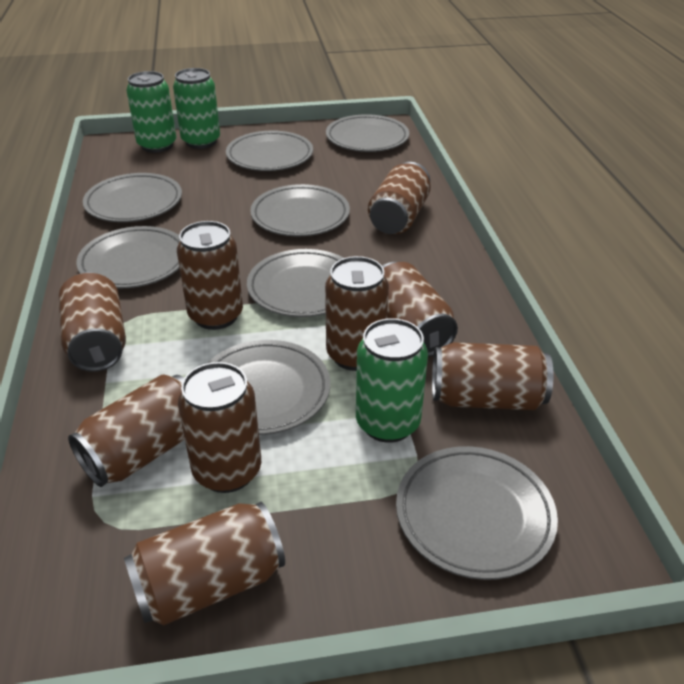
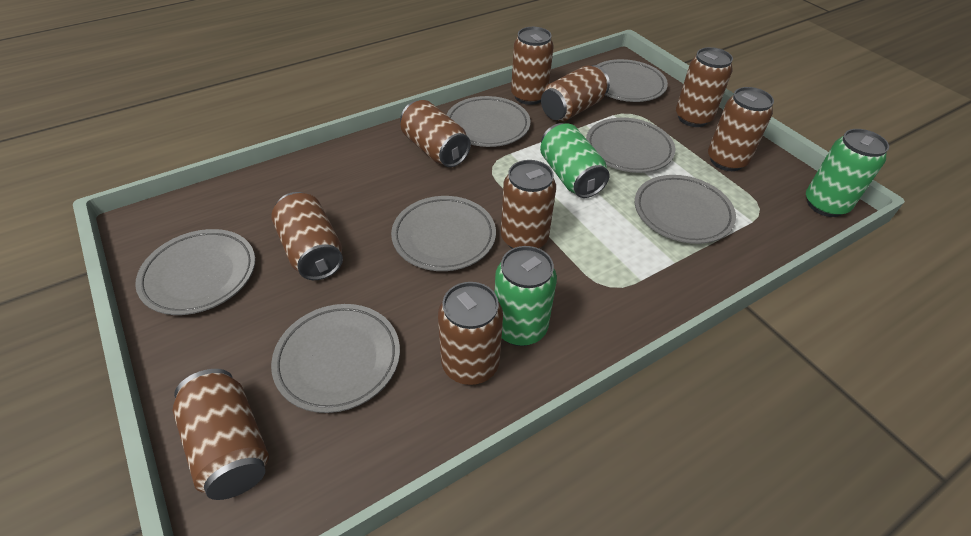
grey plate: [76,226,180,288] [83,173,182,222] [208,340,330,435] [226,131,313,171] [247,249,343,317] [250,184,350,236] [326,114,409,152] [396,446,558,580] = 8 -> [135,229,255,315] [271,304,400,413] [391,196,496,271] [446,96,530,147] [586,118,675,173] [597,59,668,102] [635,175,736,244] = 7

